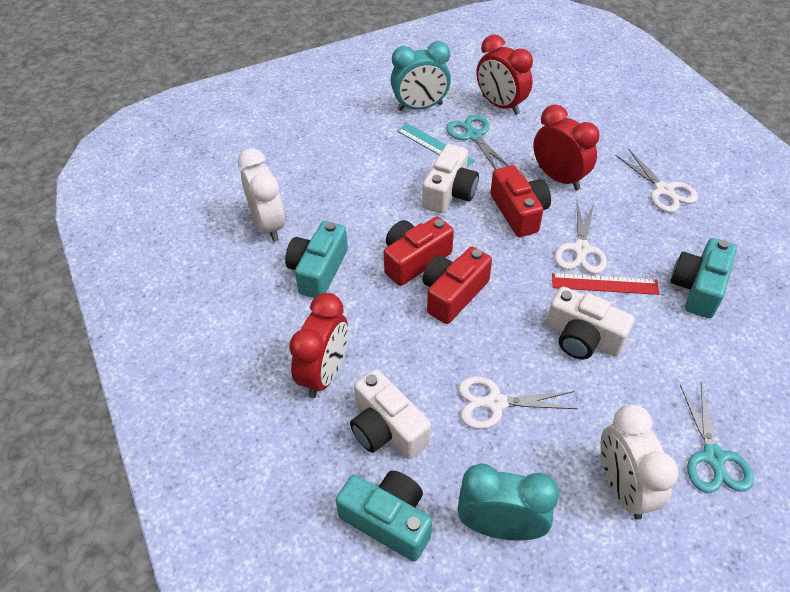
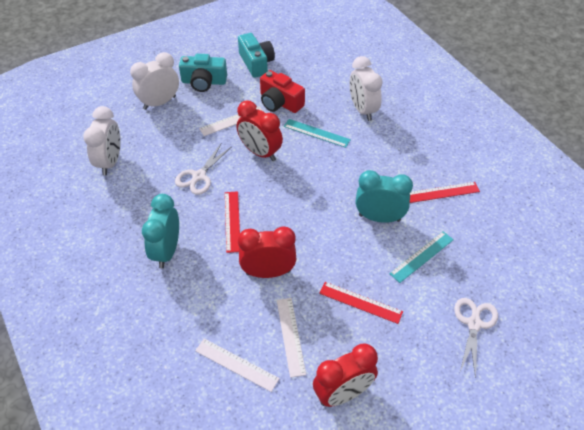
red camera: [384,217,454,286] [422,247,492,324] [490,165,551,237] = 3 -> [260,70,305,113] = 1
red ruler: [552,273,659,295] = 1 -> [225,191,240,253] [319,282,403,324] [410,182,480,203] = 3
turquoise camera: [285,221,348,298] [336,471,432,561] [671,238,737,318] = 3 -> [179,54,227,92] [238,33,275,78] = 2
turquoise ruler: [397,123,475,167] = 1 -> [284,119,351,148] [389,231,454,283] = 2
turquoise scissors: [446,115,509,169] [680,383,754,493] = 2 -> none = 0
white camera: [350,369,431,459] [422,144,479,213] [546,287,634,359] = 3 -> none = 0
white clock: [238,148,285,242] [600,404,679,520] = 2 -> [83,106,121,175] [130,52,179,110] [349,56,383,121] = 3
white ruler: none = 0 -> [195,339,280,392] [199,106,264,136] [277,298,306,378] = 3
white scissors: [458,376,578,429] [554,202,607,274] [616,149,698,213] = 3 -> [175,144,232,195] [454,298,498,379] = 2

